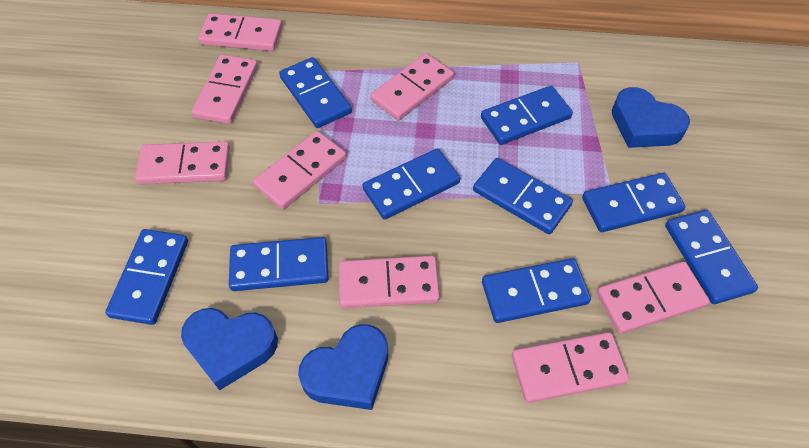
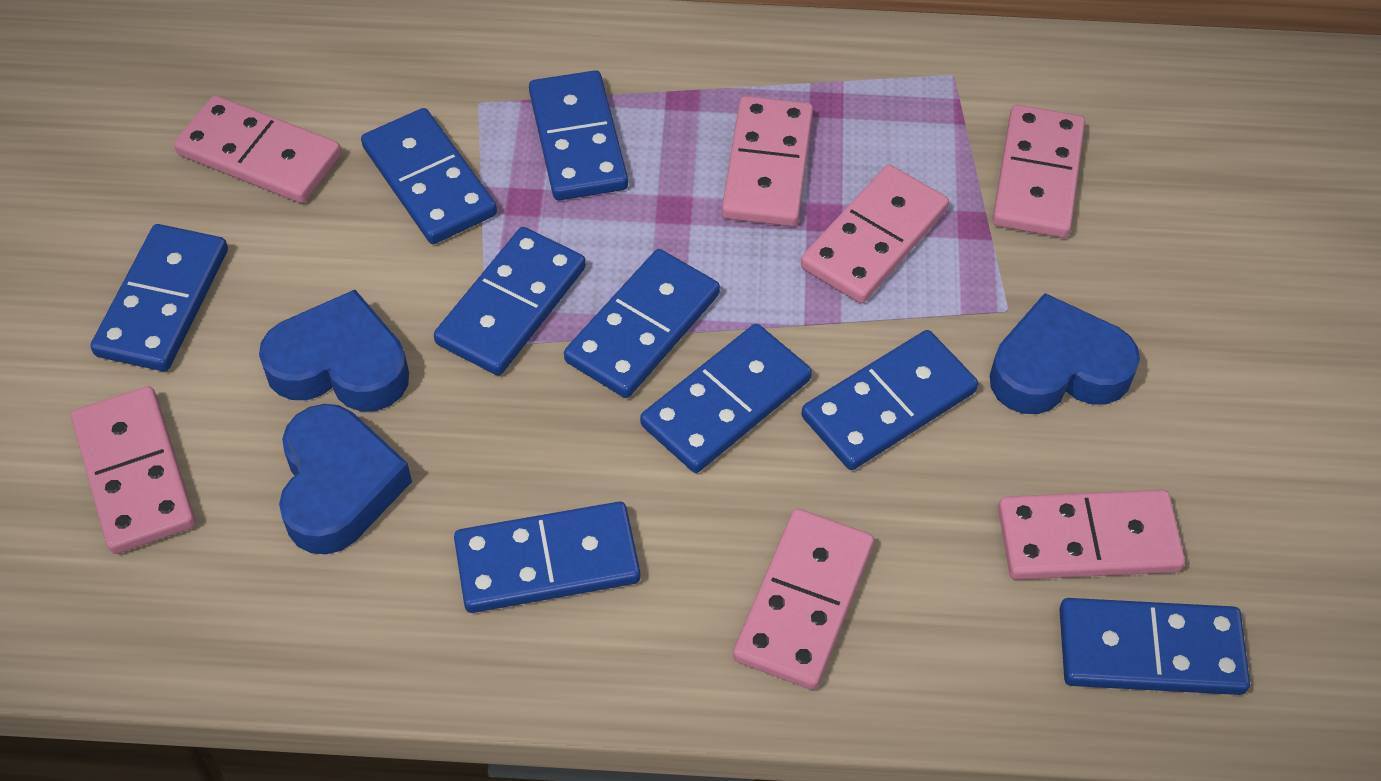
pink domino: [135,141,230,184] [191,54,258,124] [198,13,282,51] [253,131,346,210] [339,256,440,308] [370,53,454,120] [512,332,629,403] [597,262,710,334] = 8 -> [71,386,196,554] [174,95,341,203] [722,96,813,226] [733,509,874,690] [801,164,949,303] [992,105,1085,238] [998,490,1185,580] = 7

